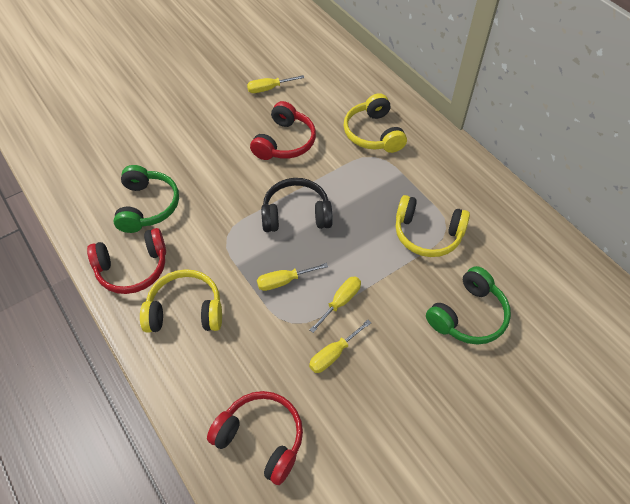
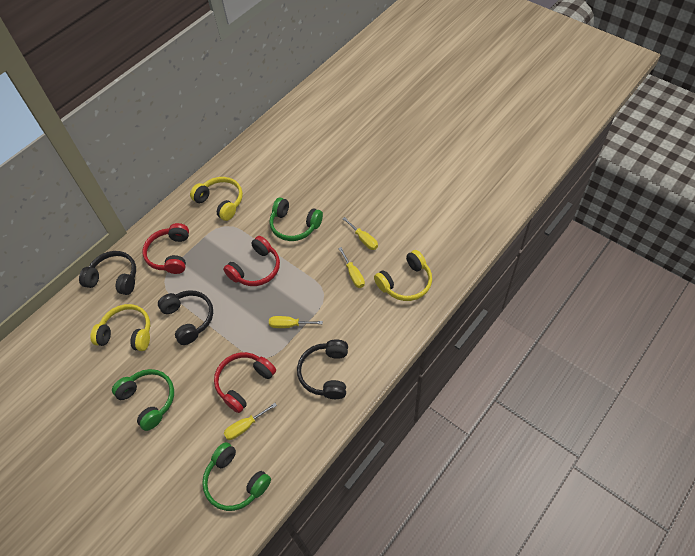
black headphones: [261,178,333,232] = 1 -> [79,251,136,295] [158,290,213,345] [297,339,348,399] = 3
green headphones: [113,165,179,233] [426,266,511,345] = 2 -> [112,369,174,431] [202,442,271,511] [269,198,323,241] = 3

